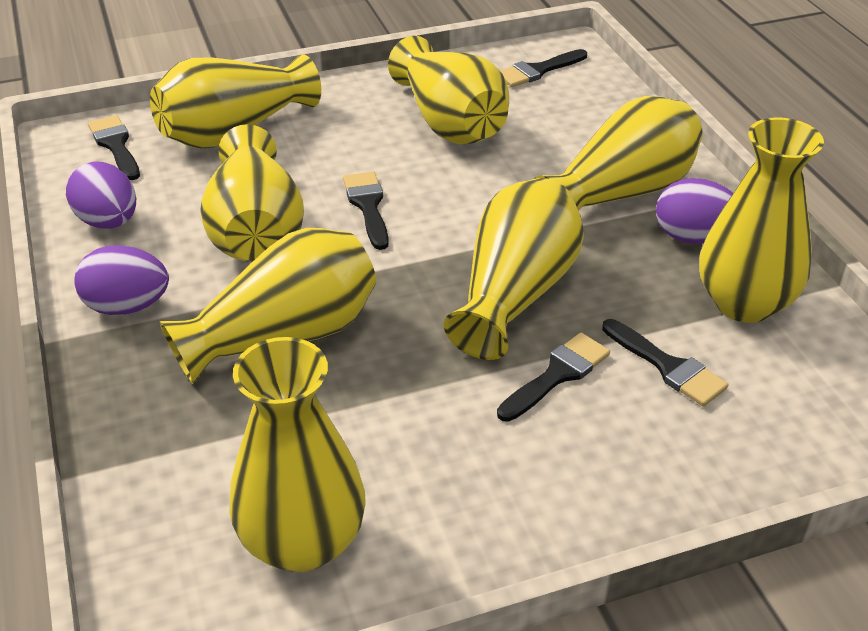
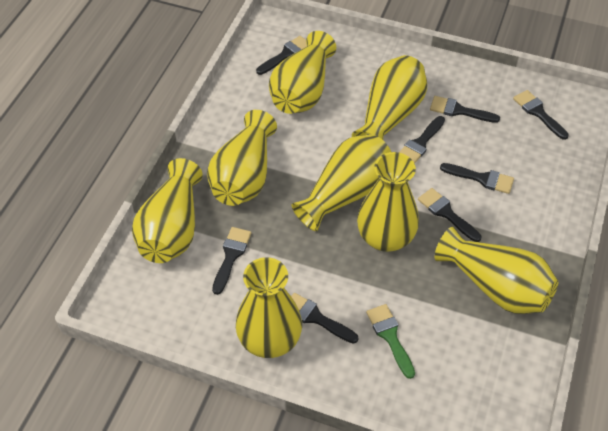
black brush: [88,115,140,180] [343,171,389,250] [497,333,610,422] [499,49,587,87] [602,319,728,406] = 5 -> [212,227,251,295] [256,36,307,75] [291,293,358,344] [399,116,445,164] [418,188,481,242] [430,96,500,123] [440,163,514,194] [513,90,569,140] = 8
green brush: none = 0 -> [366,304,415,379] = 1
purple egg: [66,161,136,229] [74,245,169,315] [656,178,733,244] = 3 -> none = 0

